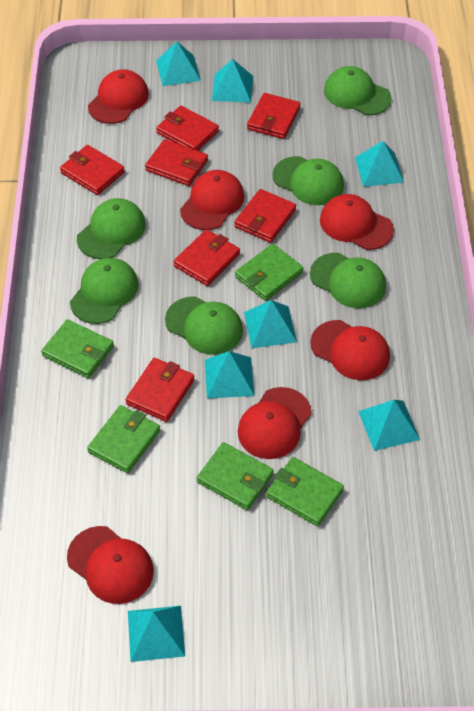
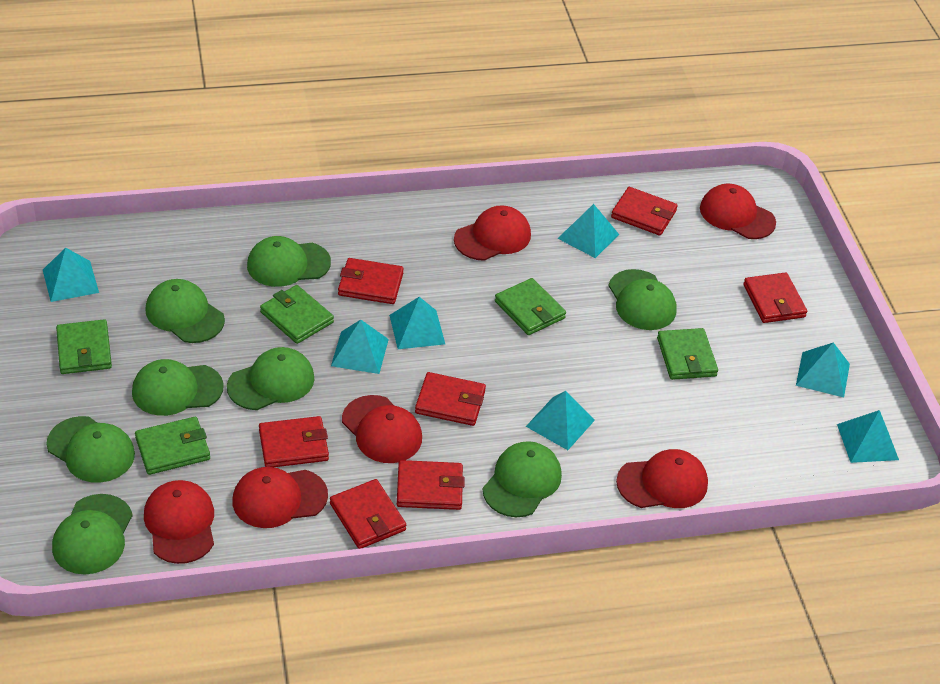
green cap: [70,258,138,324] [77,198,146,259] [165,296,243,355] [273,156,344,205] [310,253,386,308] [324,66,392,115] = 6 -> [46,416,135,483] [52,494,133,574] [132,359,224,416] [145,279,225,343] [227,347,315,410] [247,236,331,287] [483,441,562,517] [608,269,676,330] = 8

